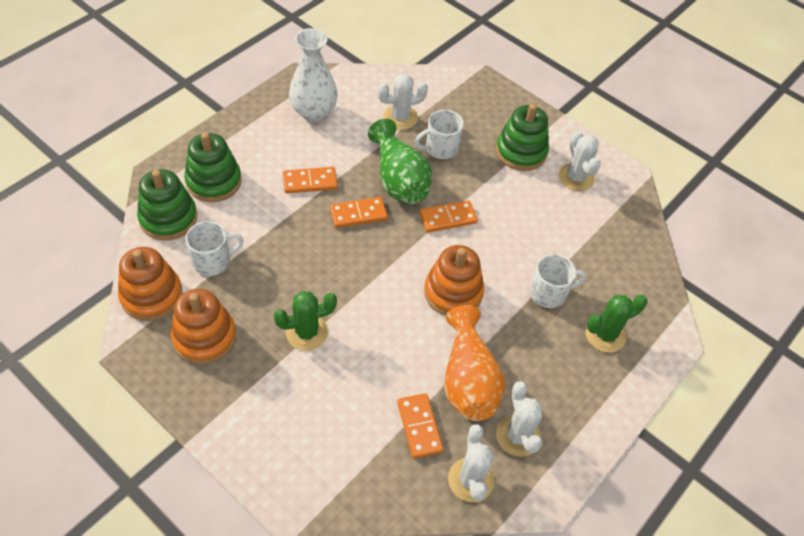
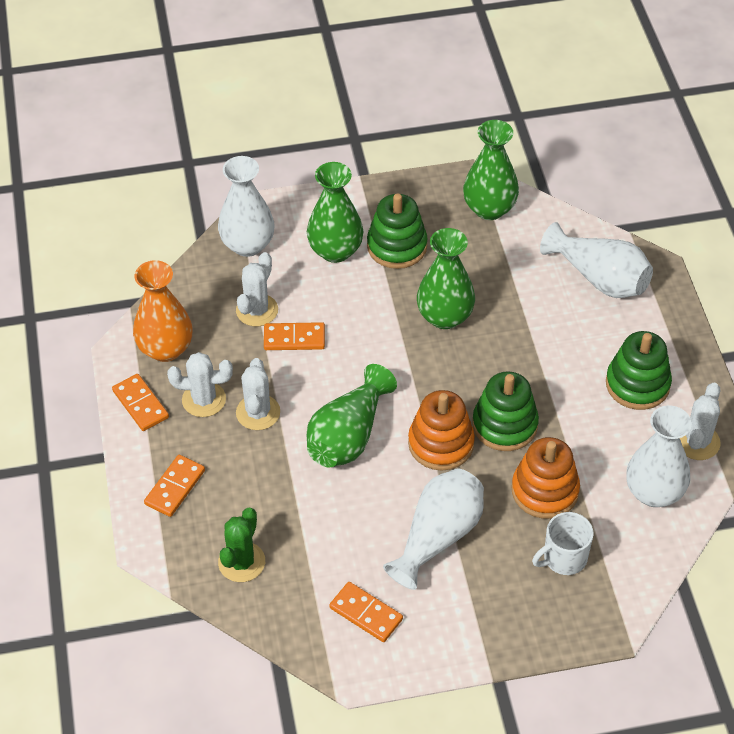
green cactus: [274,291,337,351] [585,295,648,353] = 2 -> [218,508,265,582] = 1
green vase: [368,119,433,204] = 1 -> [307,162,363,263] [307,364,397,468] [417,228,475,329] [463,120,519,220] = 4
orange stacking toy: [118,247,183,321] [171,289,236,364] [424,245,484,316] = 3 -> [408,390,475,470] [512,437,580,519] = 2
white mug: [185,221,244,276] [415,110,464,159] [530,254,586,308] = 3 -> [532,512,594,575] = 1
white vase: [289,28,338,122] = 1 -> [218,156,275,257] [383,468,484,590] [540,222,653,298] [626,405,692,507] = 4

